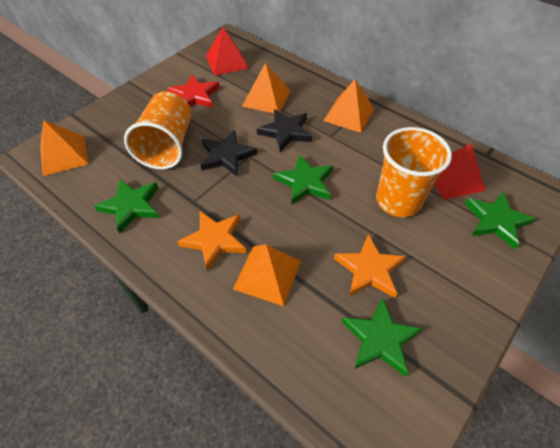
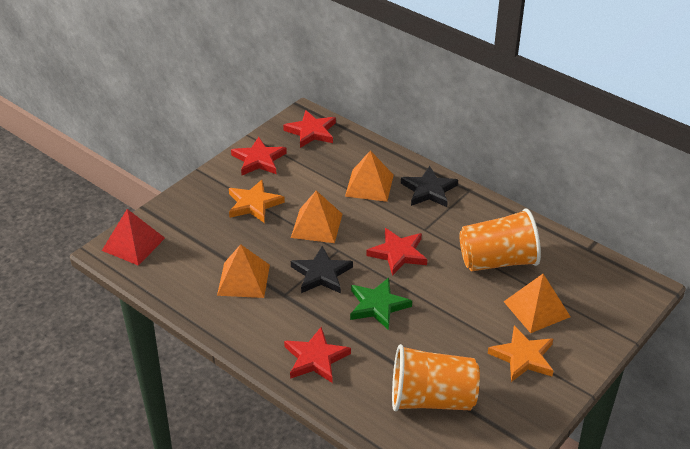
green star: [94,179,159,233] [274,154,333,205] [342,298,422,377] [465,192,536,249] = 4 -> [350,277,412,330] = 1
red pyramid: [206,27,249,76] [434,144,486,200] = 2 -> [102,209,165,266] = 1
red star: [167,75,220,108] = 1 -> [231,137,287,175] [283,110,336,148] [284,327,351,383] [366,228,427,276] = 4

